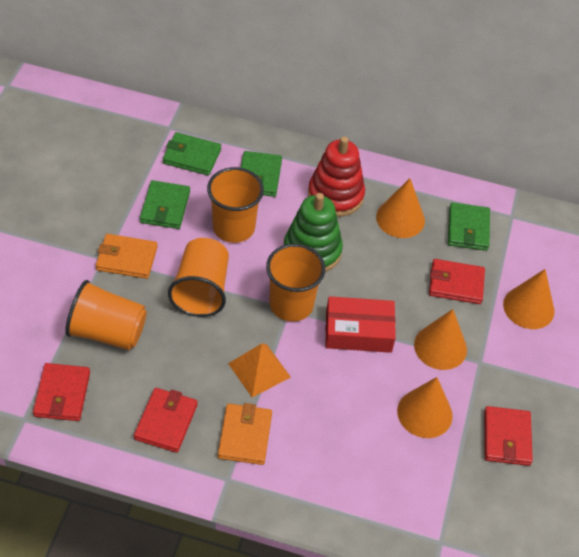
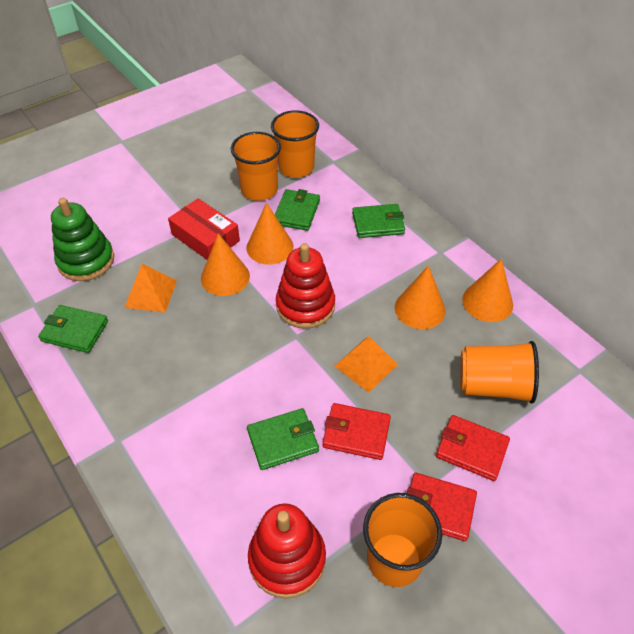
orange pyramid: [228,343,291,397] = 1 -> [124,264,177,312] [335,336,398,393] = 2
orange wallet: [96,234,157,279] [218,403,272,465] = 2 -> none = 0
red stacking toy: [308,136,365,217] = 1 -> [248,503,326,599] [276,243,335,329] = 2
red wallet: [33,363,90,421] [134,388,197,453] [429,259,485,304] [484,406,533,466] = 4 -> [322,403,391,460] [407,473,477,541] [436,415,510,481] = 3

